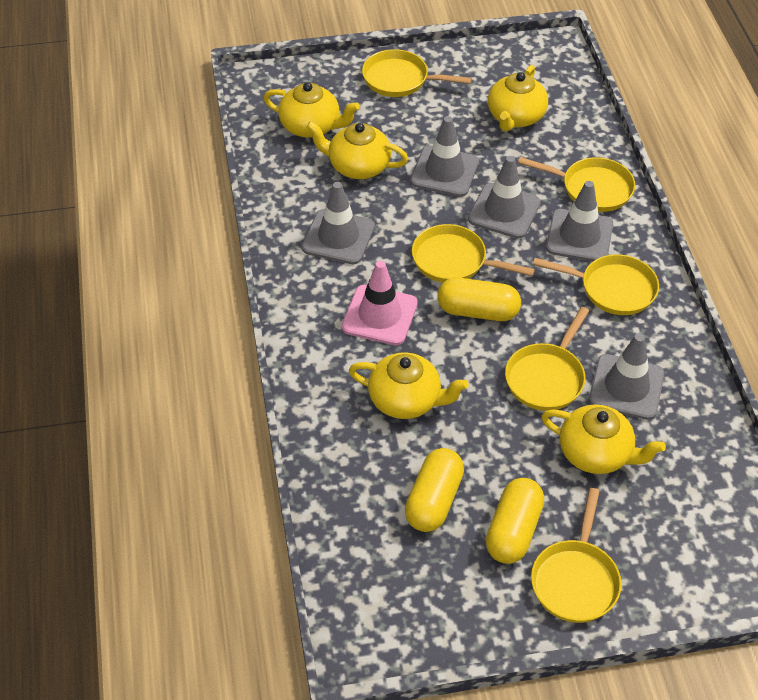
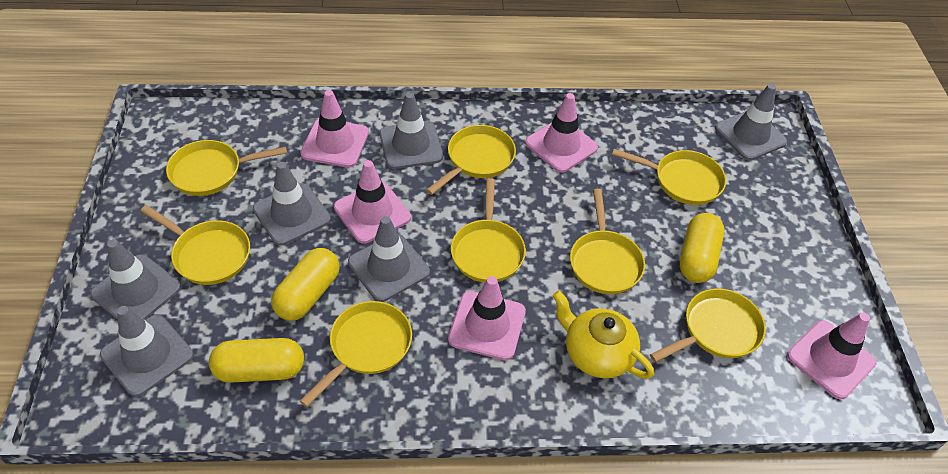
grey traffic cone: [302,182,375,264] [410,116,479,197] [468,156,541,239] [546,181,613,262] [589,333,664,420] = 5 -> [90,239,181,320] [100,306,193,397] [253,162,331,246] [348,216,430,302] [380,92,443,169] [715,84,787,160] = 6
pink traffic cone: [342,261,418,345] = 1 -> [301,90,369,168] [334,160,411,244] [448,276,526,360] [525,93,598,173] [787,312,876,399] = 5
yellow pan: [362,49,472,97] [412,224,535,283] [505,307,589,411] [518,157,635,212] [531,488,621,623] [533,254,659,315] = 6 -> [141,205,250,285] [166,140,287,196] [300,301,412,407] [426,125,516,195] [451,178,526,283] [570,189,645,294] [612,149,726,205] [650,288,766,362] = 8
yellow teapot: [263,82,360,138] [306,121,408,179] [349,352,469,419] [488,65,548,132] [541,404,666,474] = 5 -> [552,290,654,379] = 1

